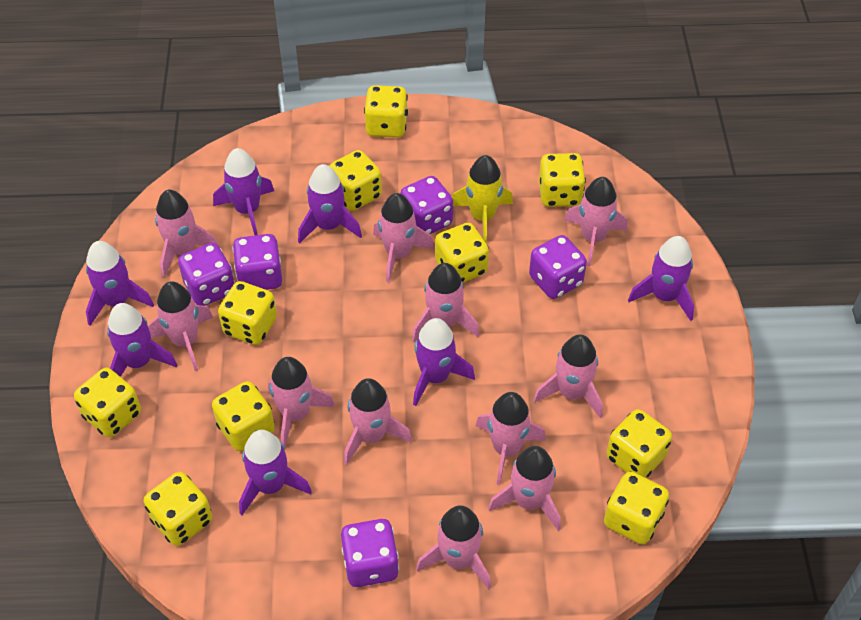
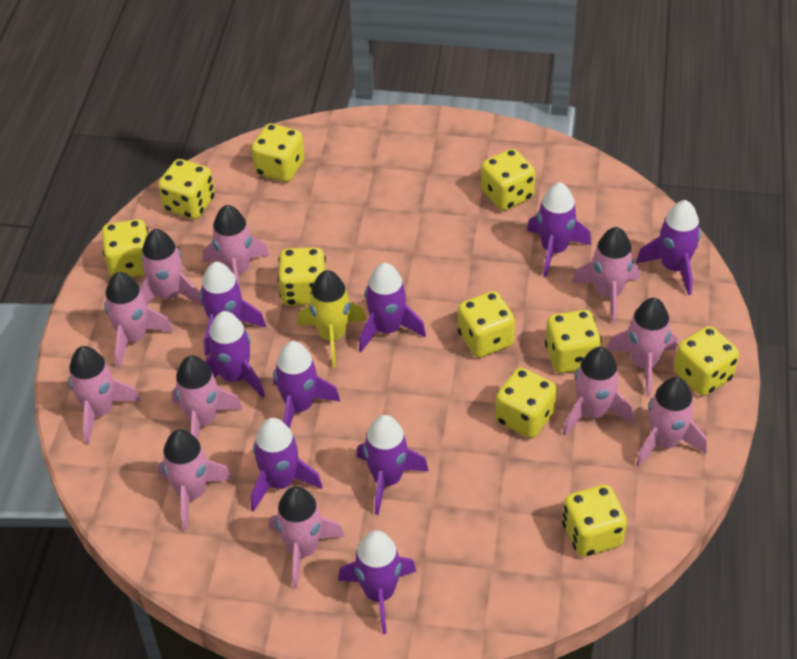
purple dice: [178,243,235,306] [232,234,282,290] [341,519,399,587] [400,176,453,234] [529,235,587,299] = 5 -> none = 0
purple rocket: [86,241,154,326] [107,303,177,377] [213,148,274,235] [239,430,312,515] [298,164,362,244] [413,318,475,406] [628,236,694,321] = 7 -> [200,262,266,356] [205,311,265,398] [251,418,323,512] [273,341,340,428] [338,530,416,634] [357,415,429,515] [359,263,426,352] [527,182,591,277] [636,200,701,295] = 9

